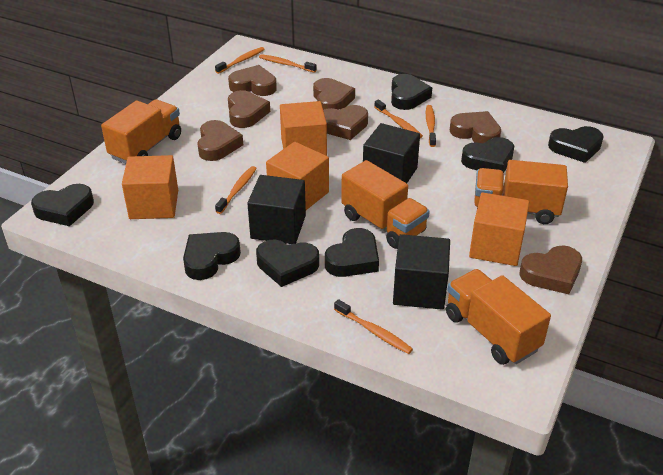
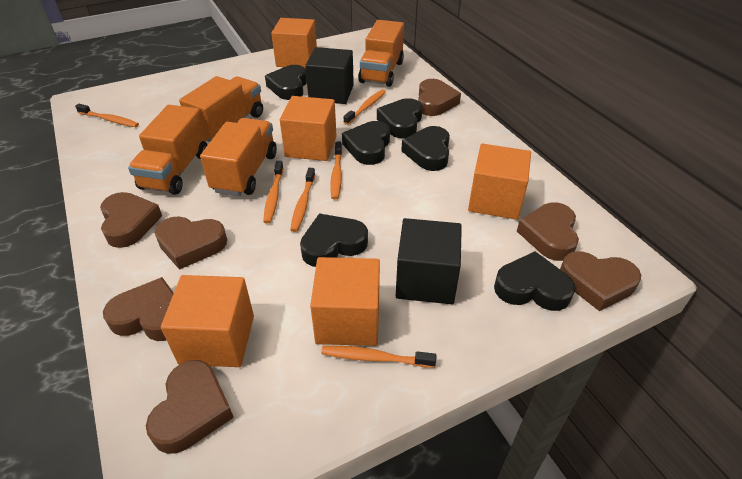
black cube: [247,175,306,244] [363,123,420,183] [393,234,450,310] = 3 -> [305,47,354,104] [396,218,462,304] = 2
black heart: [31,184,94,226] [183,232,241,280] [256,240,319,287] [325,228,379,277] [391,74,432,110] [461,137,514,173] [548,126,604,163] = 7 -> [265,65,307,100] [300,213,368,267] [342,121,390,165] [377,98,422,138] [401,126,450,171] [494,251,575,311] = 6
orange cube: [122,155,178,219] [266,142,329,210] [280,101,327,156] [469,192,529,266] = 4 -> [161,275,254,367] [271,18,317,69] [280,96,337,161] [310,257,380,346] [468,144,531,220] = 5

